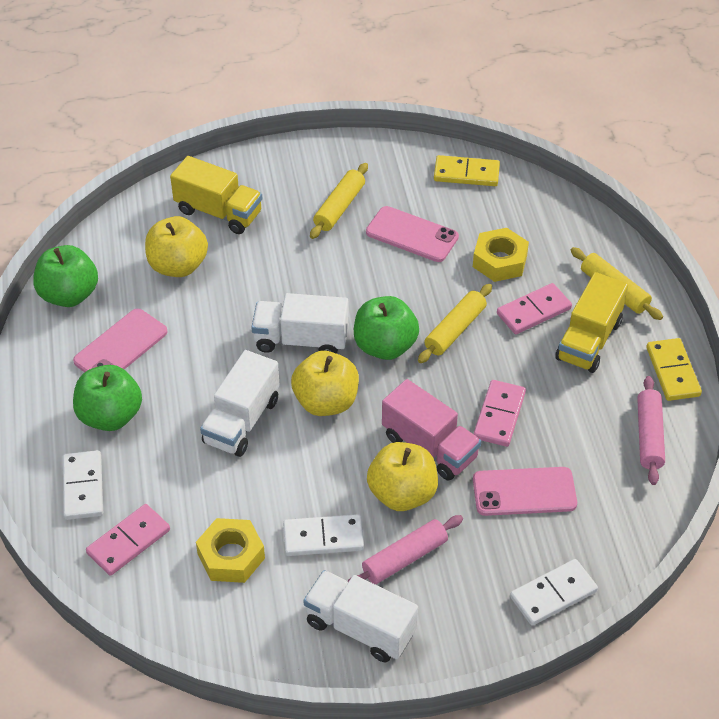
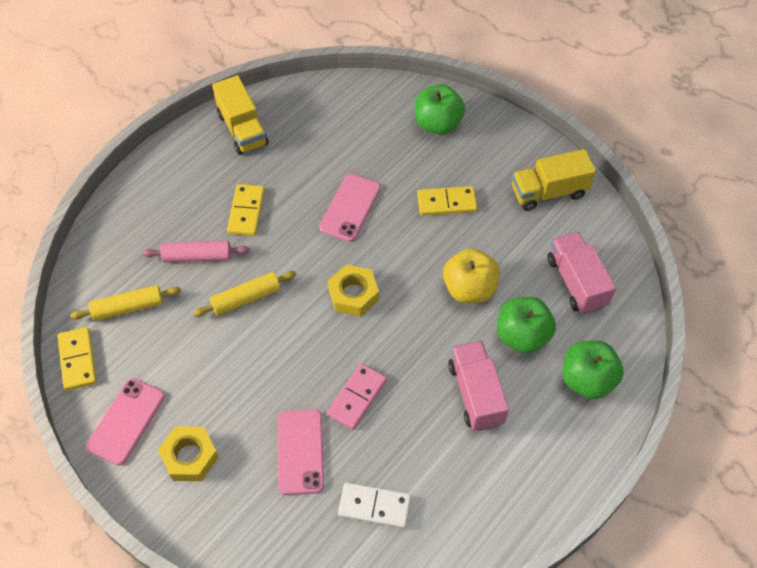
pink domino: [86,504,170,576] [474,380,526,447] [497,283,572,334] = 3 -> [327,363,387,430] = 1
pink rolling pin: [347,515,463,584] [637,376,665,485] = 2 -> [142,241,250,262] = 1
pink truck: [382,379,481,481] = 1 -> [448,340,509,431] [547,232,616,314] = 2
white domino: [63,450,103,520] [283,514,364,556] [510,559,598,626] = 3 -> [338,483,411,529] = 1
white truck: [200,350,280,457] [251,293,349,354] [303,570,418,662] = 3 -> none = 0
yellow apple: [145,216,208,277] [291,351,359,416] [367,442,438,511] = 3 -> [443,248,500,303] = 1
yellow domino: [434,155,500,186] [646,338,702,401] = 2 -> [57,327,97,391] [227,184,265,236] [417,186,477,216] = 3
yellow rolling pin: [310,163,368,239] [418,284,492,363] [571,247,663,320] = 3 -> [70,285,181,321] [193,271,296,317] = 2

